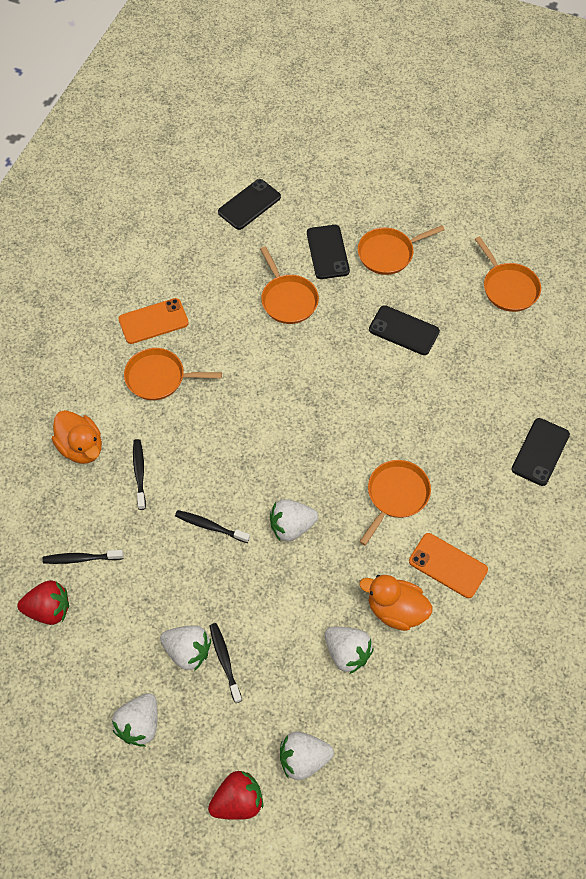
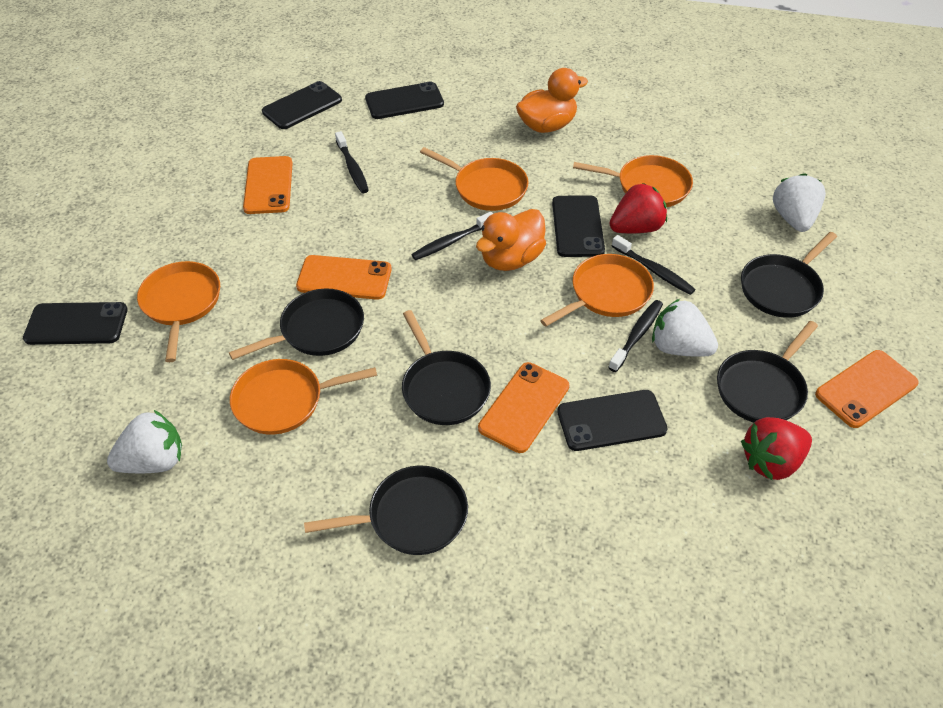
black pan: none = 0 -> [229,289,364,360] [304,465,468,555] [402,310,491,425] [717,321,818,422] [741,232,837,318] = 5
black phone: [218,179,281,230] [307,225,350,279] [369,305,440,355] [512,418,570,486] = 4 -> [23,302,128,345] [262,81,342,129] [365,82,444,119] [552,195,605,257] [557,390,668,451] = 5
orange phone: [118,298,189,344] [409,533,488,598] = 2 -> [243,156,293,214] [296,255,392,300] [478,362,569,453] [815,350,919,428] = 4
white strawberry: [112,693,158,747] [160,625,211,671] [270,499,318,541] [280,731,334,780] [325,627,374,674] = 5 -> [107,410,182,473] [652,299,718,357] [773,173,826,232] = 3

